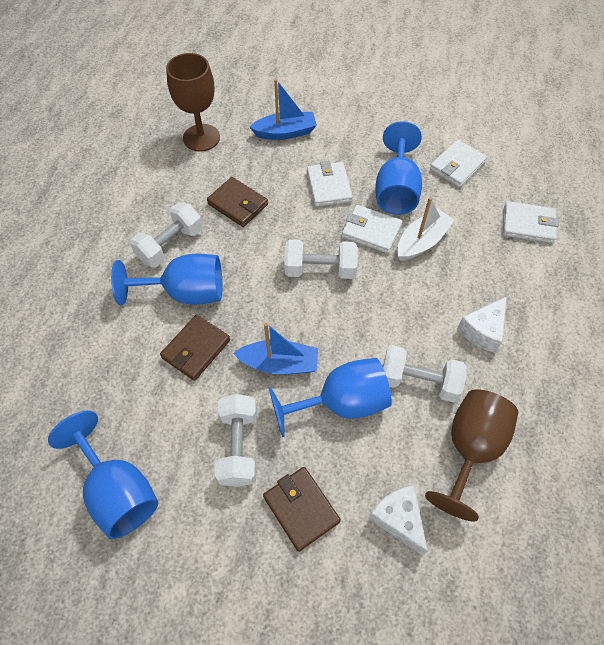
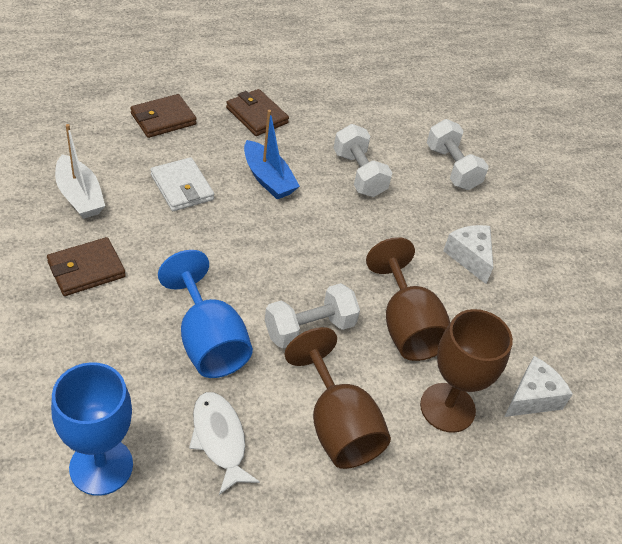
blue boat: [233,323,318,374] [250,79,317,140] = 2 -> [244,110,300,199] = 1
blue goblet: [48,410,158,539] [111,254,222,305] [269,358,392,437] [375,121,422,215] = 4 -> [51,362,133,496] [158,250,253,378] = 2
brown goblet: [166,53,220,152] [425,389,518,522] = 2 -> [284,327,391,469] [366,237,450,361] [420,309,513,433] = 3
white dumbbell: [130,202,203,268] [215,394,257,487] [284,240,358,279] [383,345,467,403] = 4 -> [265,283,360,349] [334,124,392,197] [427,119,489,190] = 3
white fish: none = 0 -> [189,392,260,495] = 1
white wallet: [307,161,353,207] [342,205,402,253] [430,139,487,187] [503,201,559,243] = 4 -> [150,157,214,211] = 1

